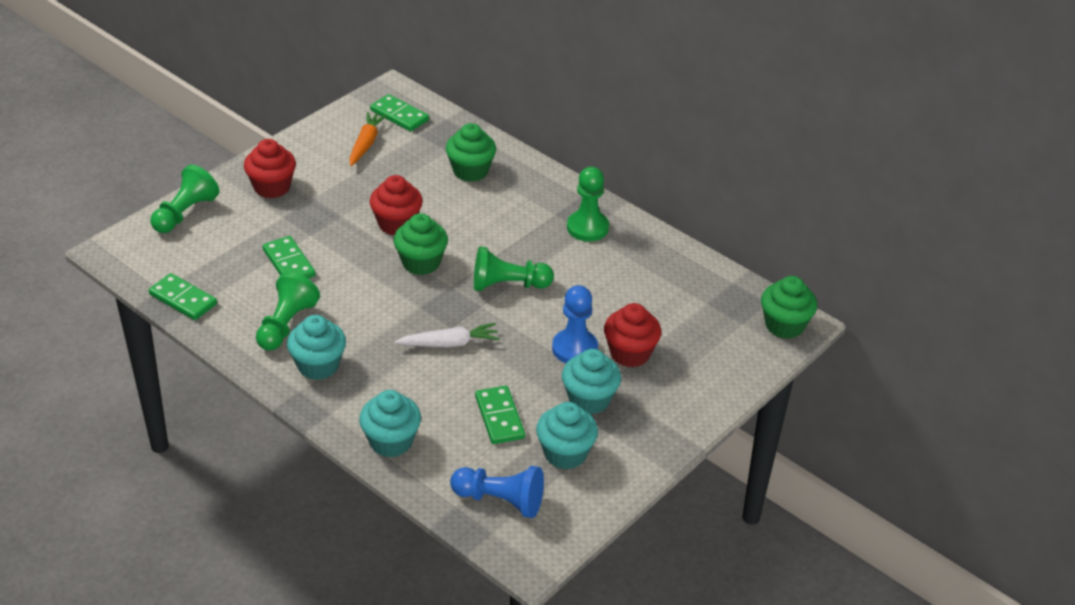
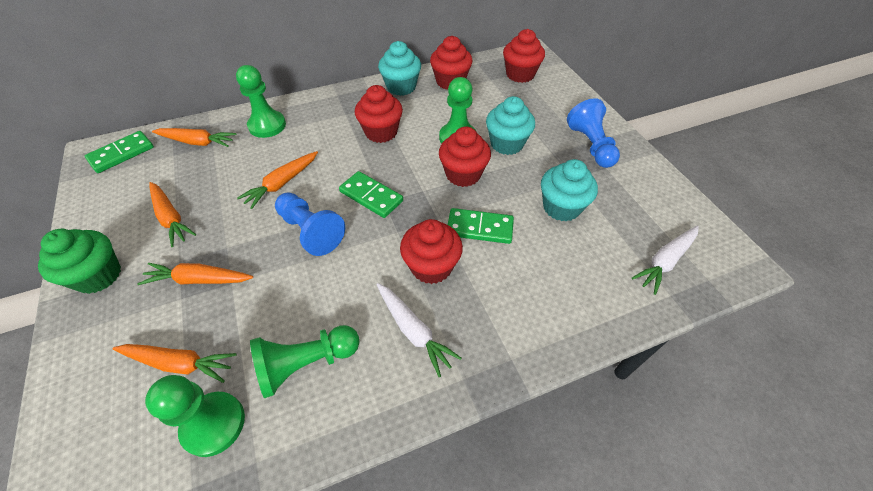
green cupcake: [394,213,448,275] [446,123,496,182] [761,276,817,339] = 3 -> [38,229,121,294] = 1
green domino: [149,273,217,320] [263,236,316,279] [370,94,429,132] [475,386,525,444] = 4 -> [85,131,154,173] [339,171,403,218] [448,208,514,244] = 3
orange carrot: [349,112,387,166] = 1 -> [113,344,237,383] [137,263,253,285] [149,182,196,247] [152,128,237,147] [237,151,318,209] = 5
red cupcake: [244,139,296,198] [369,175,423,235] [604,303,661,367] = 3 -> [355,85,403,143] [400,219,463,284] [430,36,473,90] [439,126,491,187] [503,29,545,83] = 5
turquoise cupcake: [287,315,346,380] [359,390,421,457] [536,402,598,469] [562,349,621,414] = 4 -> [378,41,421,96] [486,96,535,155] [541,159,598,222] = 3
white carrot: [395,323,500,347] = 1 -> [376,283,462,377] [632,226,699,295] = 2

